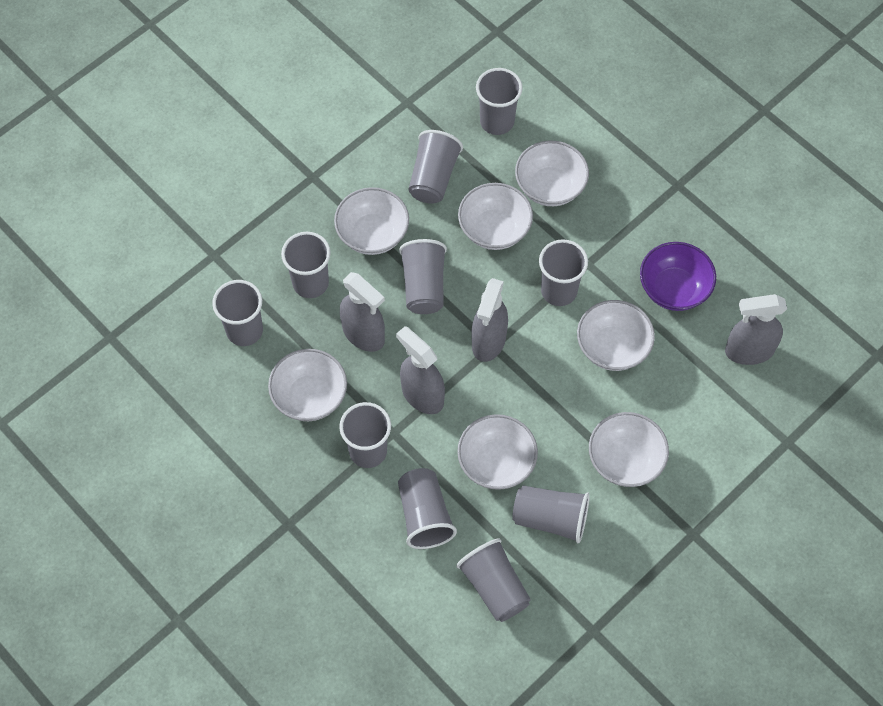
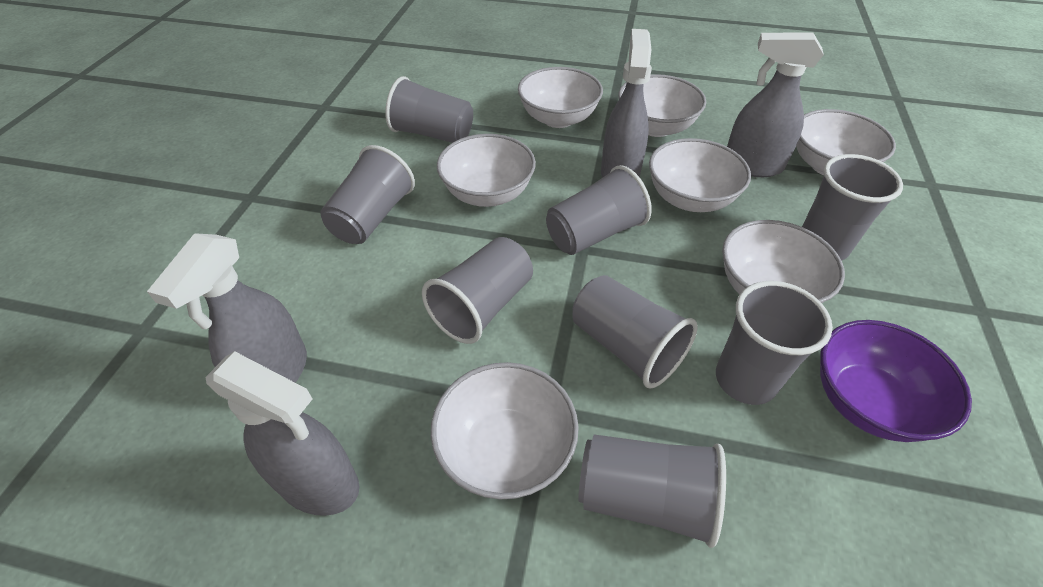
grey cup: [212,280,263,346] [281,232,331,298] [339,402,391,468] [398,468,457,549] [399,239,447,314] [409,130,463,204] [456,538,531,622] [476,68,522,135] [512,486,590,543] [539,239,588,306] = 10 -> [320,145,415,244] [385,76,473,143] [422,237,533,344] [546,165,652,255] [572,275,698,389] [578,434,726,548] [716,281,833,405] [802,154,903,260] = 8

